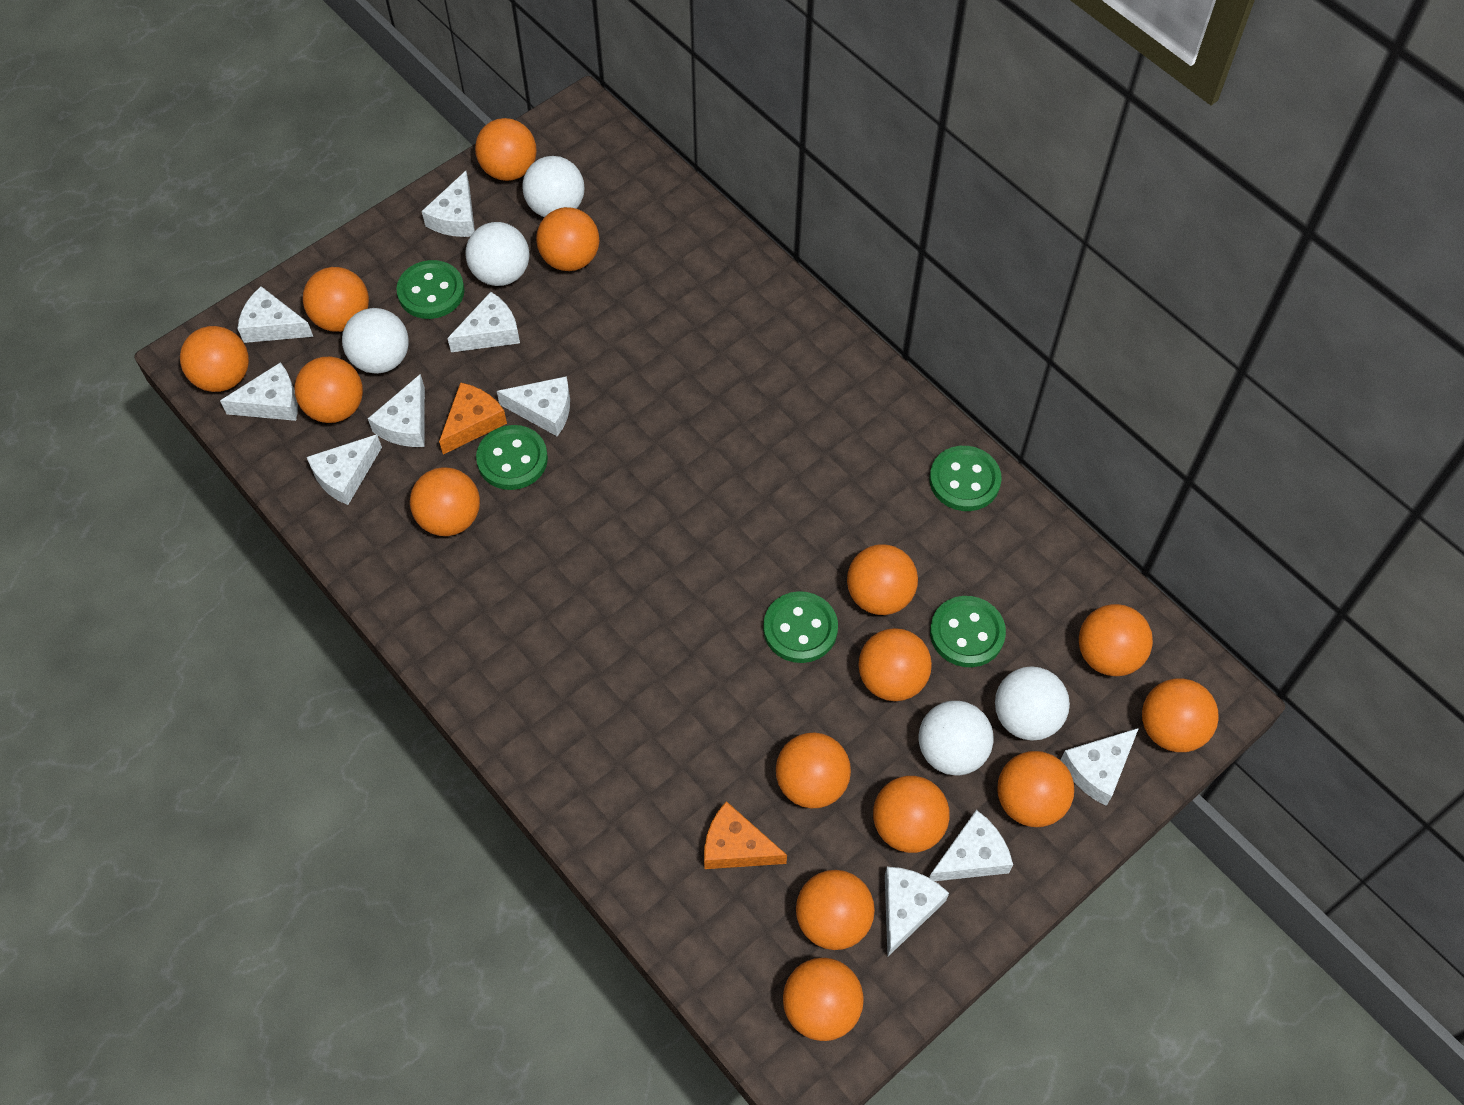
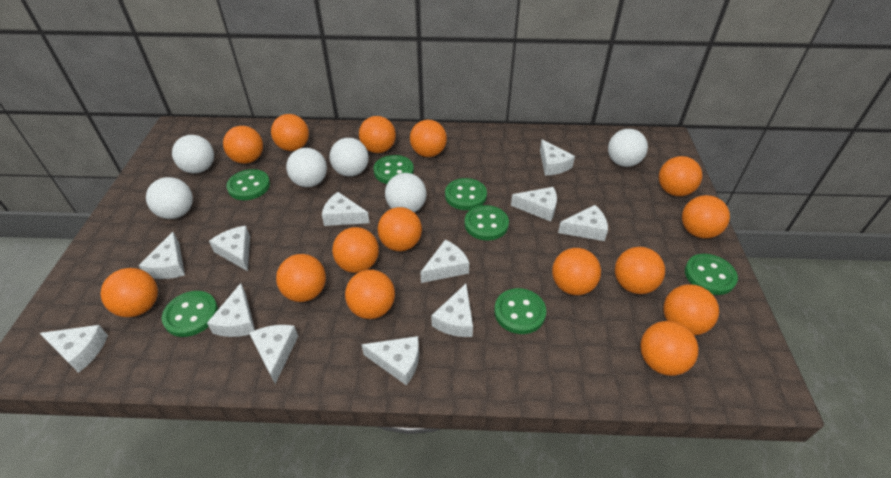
green button: [396,260,465,319] [476,425,548,490] [763,591,838,663] [929,446,1002,511] [930,596,1006,667] = 5 -> [162,291,218,337] [226,169,270,200] [373,155,414,184] [445,178,487,210] [464,205,509,241] [494,288,546,334] [685,254,738,295] = 7
orange cheese: [439,382,507,454] [704,801,787,869] = 2 -> none = 0
white ball: [342,308,409,374] [465,222,529,286] [523,156,584,217] [919,701,994,775] [995,666,1070,741] = 5 -> [146,177,193,219] [172,135,214,173] [286,148,327,187] [329,138,369,177] [385,173,426,212] [608,129,648,167] = 6
white cheese: [220,362,298,421] [237,286,313,343] [307,434,382,505] [368,374,425,447] [422,171,475,237] [447,292,520,352] [497,376,570,436] [885,867,949,957] [929,810,1013,881] [1060,728,1139,806] = 10 -> [40,325,108,373] [139,232,185,279] [207,283,255,337] [209,226,250,271] [249,325,298,384] [322,192,369,226] [361,336,419,385] [420,240,469,283] [431,284,473,337] [511,187,557,221] [540,139,575,175] [558,205,608,241] = 12

